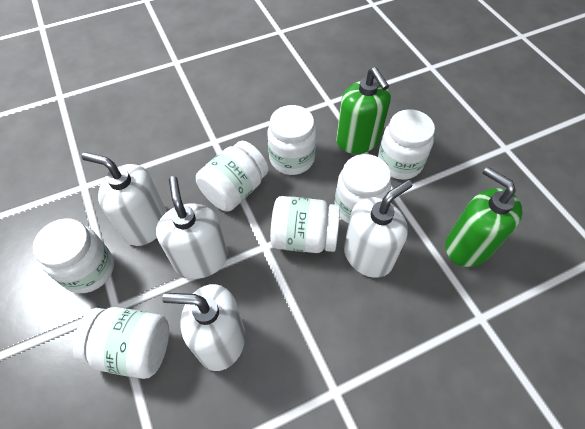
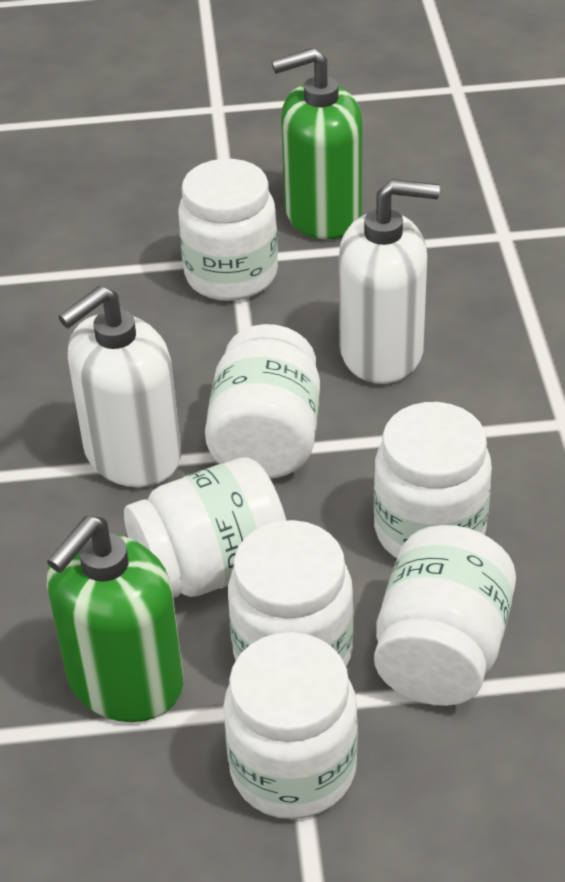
white soap dispenser: [82,152,167,246] [156,176,228,279] [162,284,245,371] [344,180,413,278] = 4 -> [58,286,181,487] [339,179,440,384] = 2

